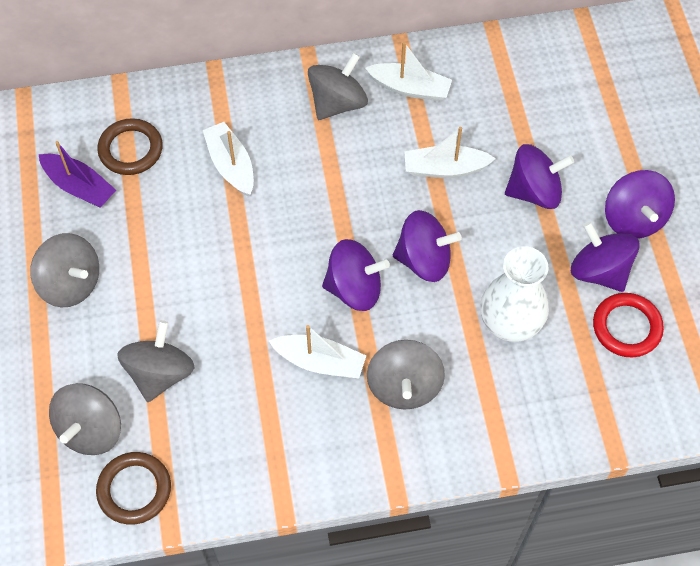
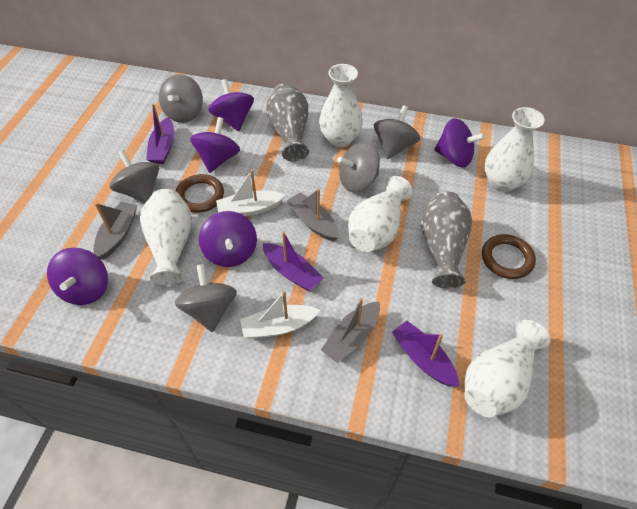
grey boat: none = 0 -> [94,202,137,260] [287,189,339,241] [321,298,380,363] = 3
grey vase: none = 0 -> [266,83,309,161] [420,191,472,288] = 2
purple boat: [38,141,116,208] = 1 -> [146,104,174,164] [263,232,323,291] [392,321,459,387] = 3
red ring: [593,293,664,358] = 1 -> none = 0
white boat: [203,122,254,196] [269,325,366,379] [365,42,452,101] [404,127,496,178] = 4 -> [216,170,285,216] [240,291,320,339] = 2
white vase: [480,246,549,342] = 1 -> [140,189,192,285] [319,64,363,147] [348,176,413,252] [464,320,550,417] [485,107,545,192] = 5

